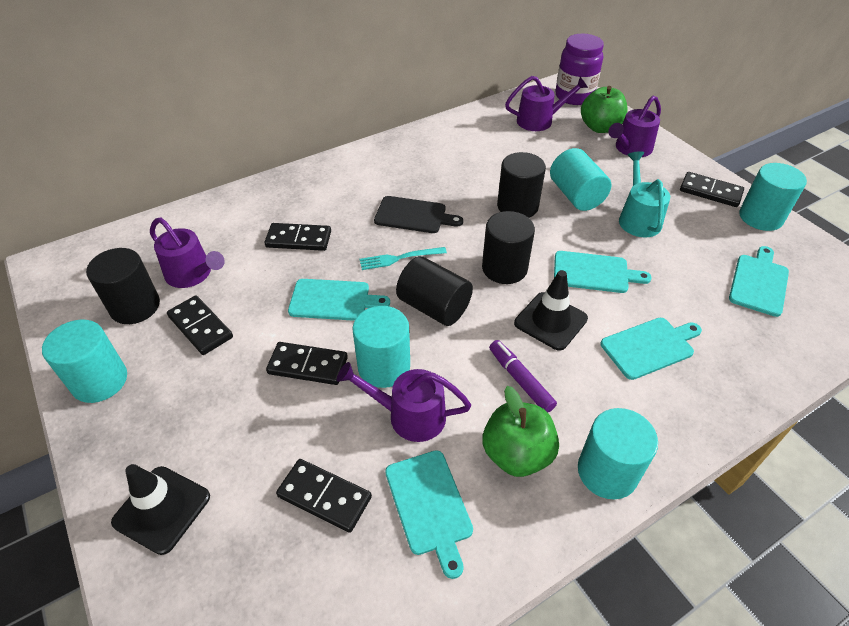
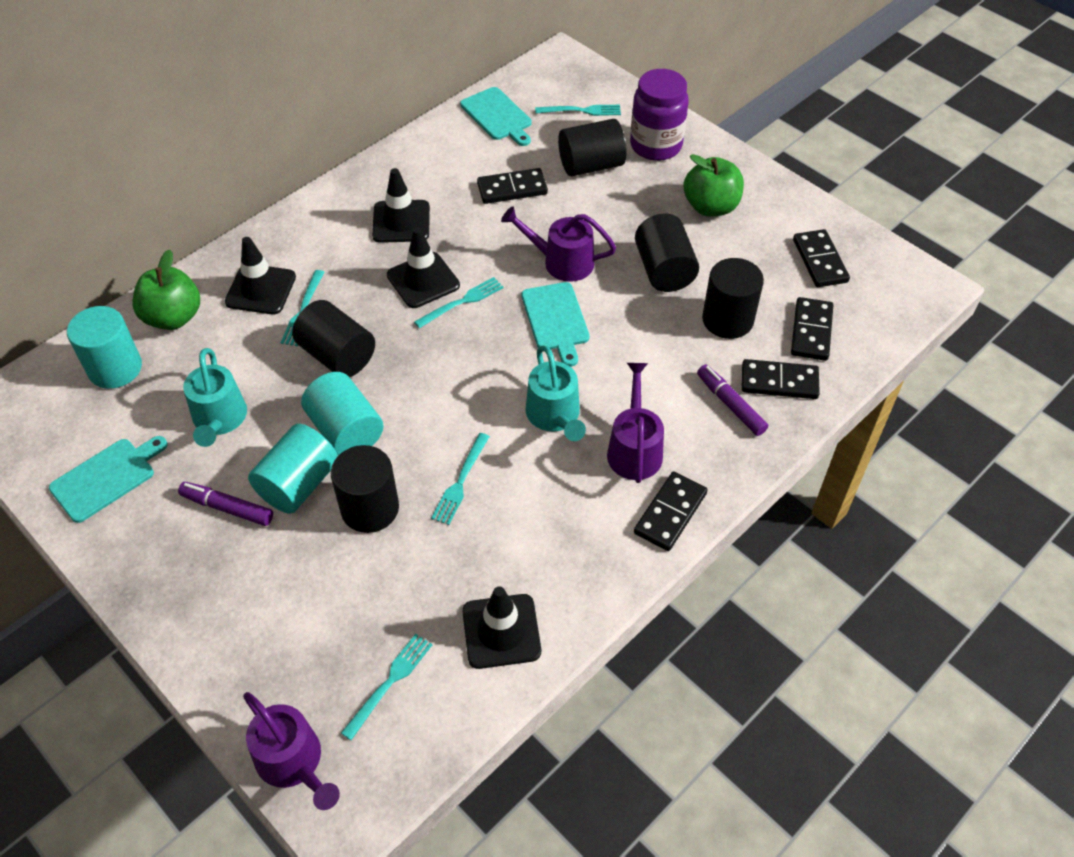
black cutting board: [374,196,463,233] = 1 -> none = 0
black cylinder: [86,248,160,324] [396,256,473,326] [482,211,535,284] [497,152,546,218] = 4 -> [292,300,375,377] [331,445,399,533] [558,119,627,176] [635,214,699,292] [702,258,764,339] = 5
black traffic cone: [111,464,210,555] [514,270,588,351] = 2 -> [225,237,296,314] [372,168,430,243] [387,227,460,308] [462,586,541,669] = 4
purple marker: [489,340,557,413] = 1 -> [178,482,273,526] [697,365,768,436] = 2
purple watering can: [150,218,225,288] [337,362,471,442] [505,76,588,131] [608,95,661,157] = 4 -> [243,692,340,810] [501,206,616,282] [607,363,664,483] = 3
turquoise cutting board: [288,279,390,321] [385,450,473,579] [554,251,652,293] [601,318,702,380] [729,246,789,317] = 5 -> [49,436,167,523] [460,87,532,146] [522,282,590,367] = 3
turquoise cylinder: [42,320,127,403] [352,306,410,388] [550,148,611,211] [578,408,658,499] [739,163,807,231] = 5 -> [67,306,142,389] [248,424,338,514] [301,372,383,456] = 3
turquoise fork: [360,247,447,270] = 1 -> [281,270,324,346] [341,634,432,740] [414,277,504,328] [431,433,490,525] [535,105,621,116] = 5
turquoise watering can: [619,151,670,237] = 1 -> [183,348,247,447] [525,345,586,441] = 2

